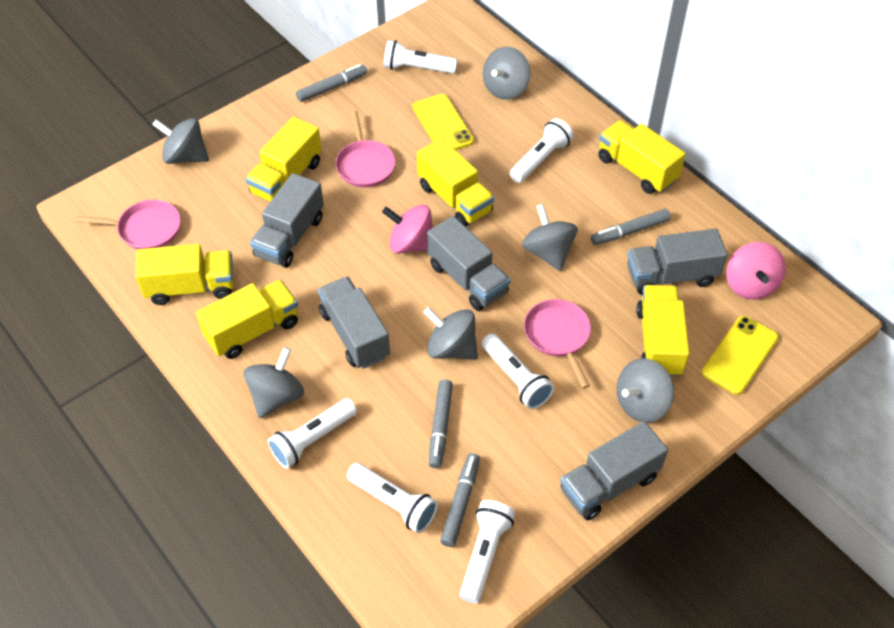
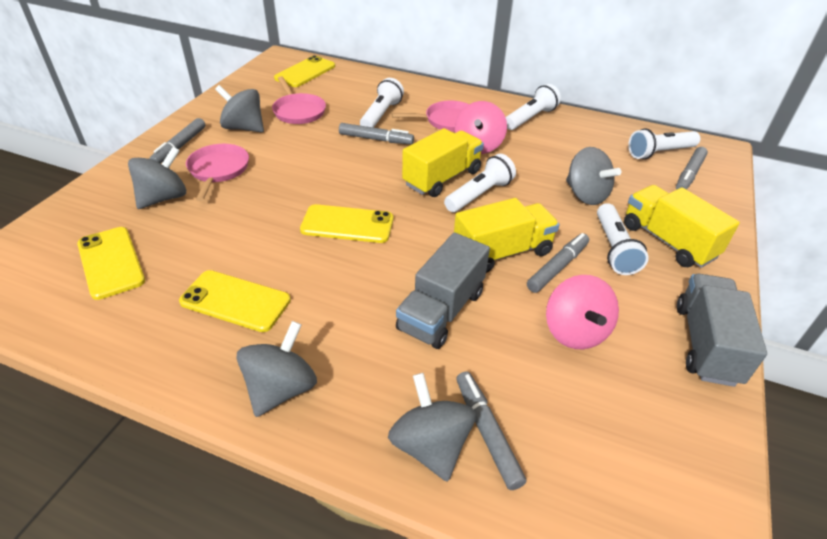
grey marker: [296,64,367,102] [429,379,453,468] [440,453,480,547] [591,209,670,245] = 4 -> [149,118,205,163] [339,123,414,144] [457,371,526,490] [527,233,589,293] [676,147,708,190] = 5
grey spinning top: [152,118,209,164] [244,347,304,418] [423,307,478,360] [483,47,531,100] [522,204,578,271] [617,358,674,423] = 6 -> [128,147,186,209] [215,85,264,133] [237,321,317,417] [388,373,476,482] [566,147,621,205] = 5
grey truck: [250,173,324,268] [318,276,390,369] [427,216,510,311] [560,421,668,520] [627,229,727,295] = 5 -> [396,232,490,349] [677,274,767,387] = 2
white flashlight: [268,398,357,469] [347,463,438,533] [384,40,457,74] [460,500,515,603] [482,333,554,409] [510,118,574,183] = 6 -> [360,78,404,128] [444,154,516,212] [505,84,561,130] [597,203,649,275] [628,128,700,159] = 5
yellow phone: [412,94,474,150] [702,316,779,395] = 2 -> [77,227,145,300] [179,270,291,332] [274,55,335,87] [300,204,394,243] = 4
yellow truck: [135,244,234,305] [196,280,298,359] [246,117,322,202] [417,138,494,227] [598,120,686,194] [636,285,690,377] = 6 -> [402,128,484,197] [454,198,559,273] [624,185,740,268] = 3

